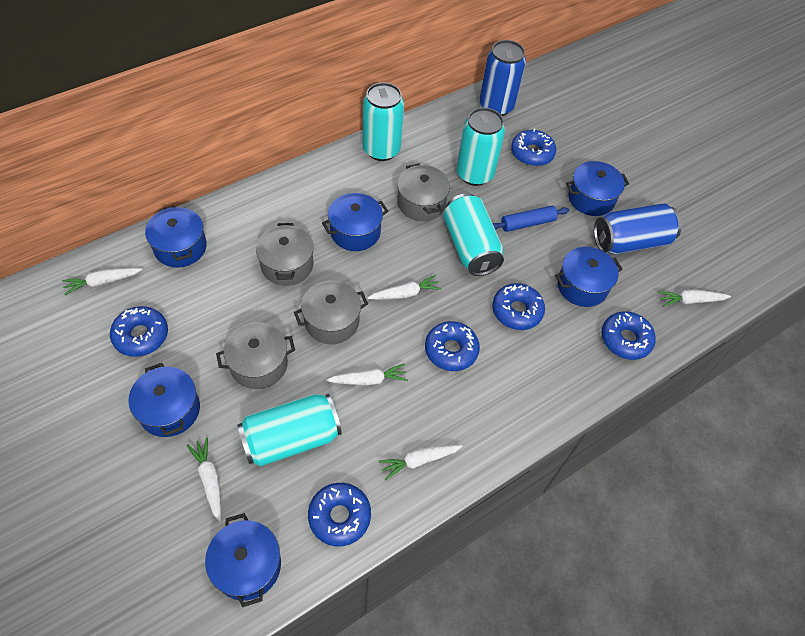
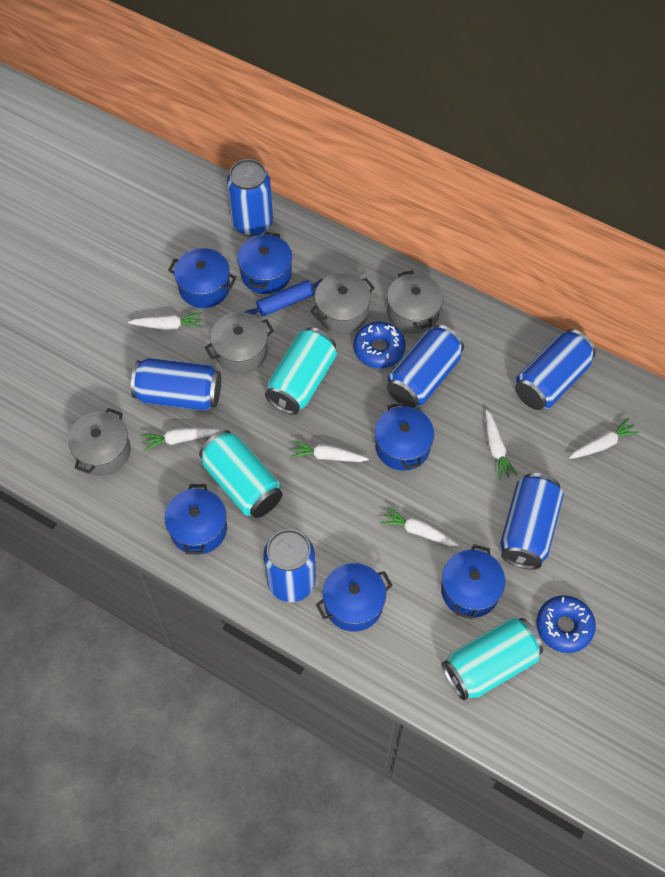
blue can: [479,40,526,116] [594,203,682,254] = 2 -> [131,358,221,411] [227,159,273,236] [263,529,316,602] [387,325,464,408] [500,473,564,570] [515,329,596,410] = 6
blue donut: [110,306,168,357] [308,483,371,546] [425,321,480,371] [492,283,545,330] [511,128,556,166] [601,311,656,360] = 6 -> [354,322,405,368] [536,595,596,653] = 2
turquoise can: [237,394,342,467] [363,82,404,161] [443,193,504,276] [456,108,505,186] = 4 -> [199,430,283,518] [265,328,337,415] [442,617,543,700] = 3

